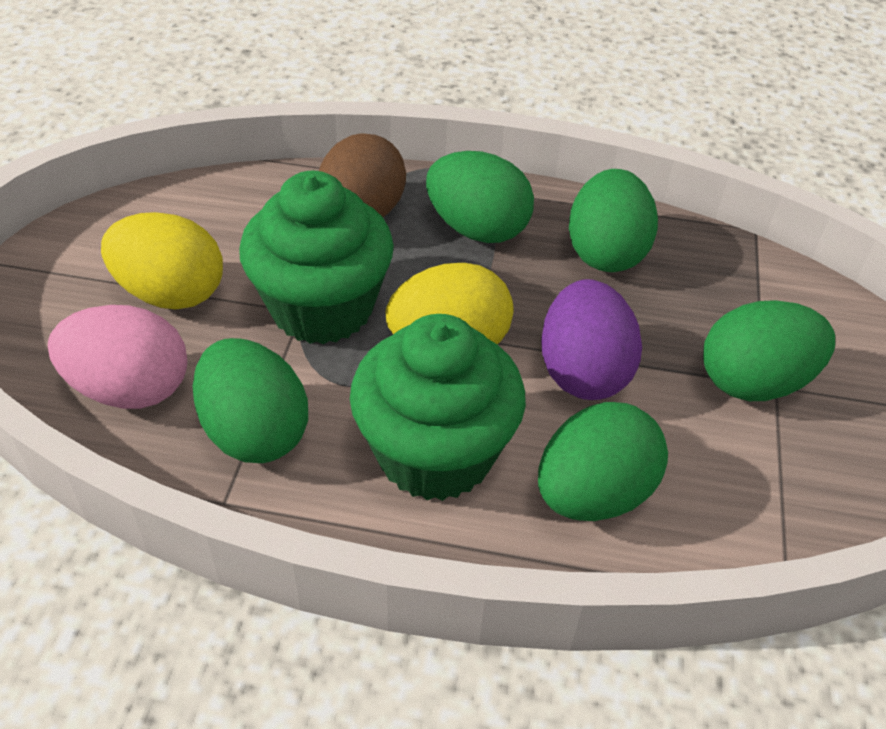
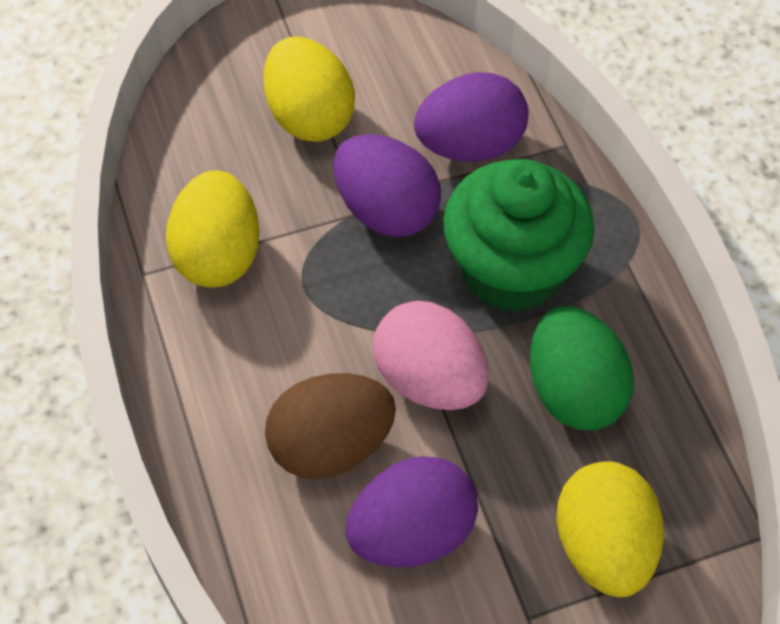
green cupcake: [239,171,394,344] [350,314,526,501] = 2 -> [443,159,595,312] = 1
green egg: [193,338,308,463] [426,151,534,243] [538,402,668,521] [569,169,658,272] [703,300,835,401] = 5 -> [530,306,634,430] = 1
purple egg: [541,279,642,400] = 1 -> [333,134,441,237] [346,456,478,568] [414,72,529,162] = 3
yellow egg: [101,212,223,309] [386,263,513,344] = 2 -> [166,170,260,288] [263,36,355,142] [556,461,664,597] = 3

